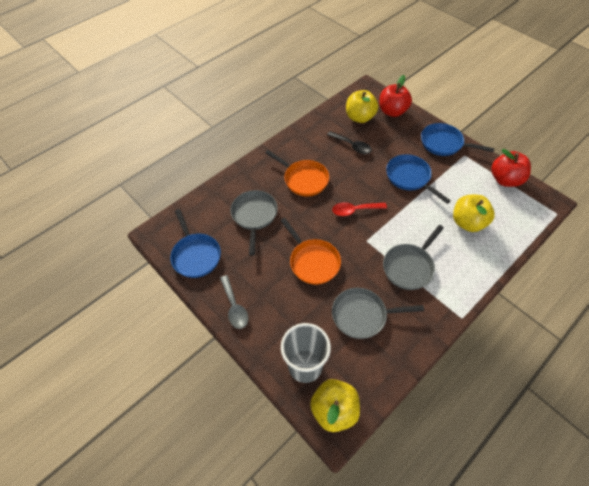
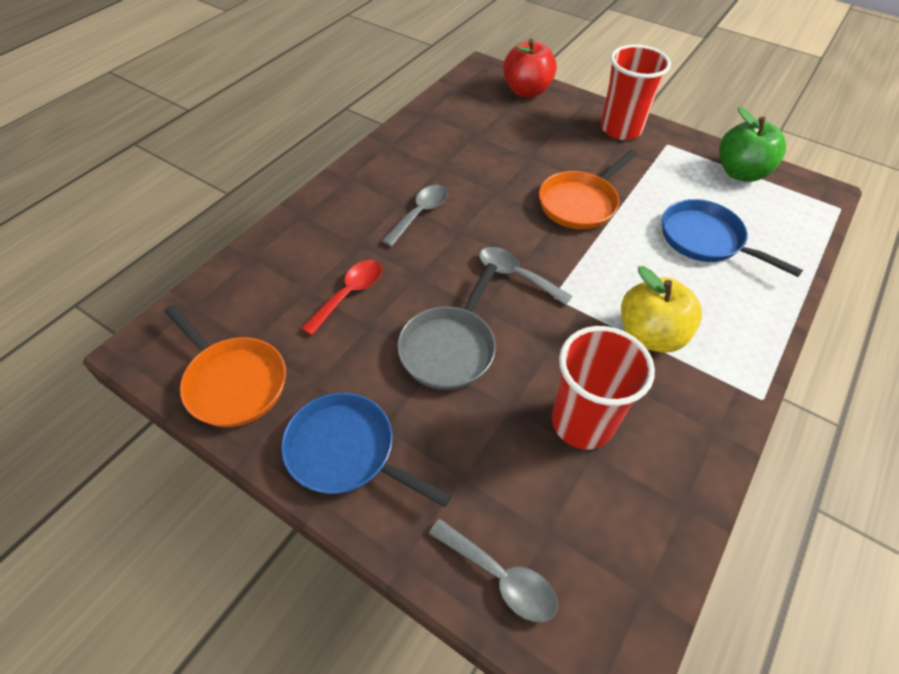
black spoon: [327,131,372,154] = 1 -> none = 0
blue pan: [170,209,221,278] [386,154,451,204] [421,123,494,156] = 3 -> [281,392,452,507] [662,199,803,277] = 2
green apple: none = 0 -> [719,107,786,182] = 1
grey cup: [281,323,331,383] = 1 -> none = 0
grey pan: [231,190,278,255] [332,288,424,339] [383,225,444,290] = 3 -> [397,263,498,390] = 1
grey spoon: [220,275,248,329] = 1 -> [382,185,448,247] [429,519,558,622] [479,247,572,305] = 3
red apple: [379,75,412,117] [491,149,531,187] = 2 -> [503,39,557,97] = 1
red cup: none = 0 -> [552,326,655,450] [601,45,671,140] = 2
yellow apple: [310,379,360,432] [346,90,379,123] [453,195,495,232] = 3 -> [621,266,702,353] = 1

